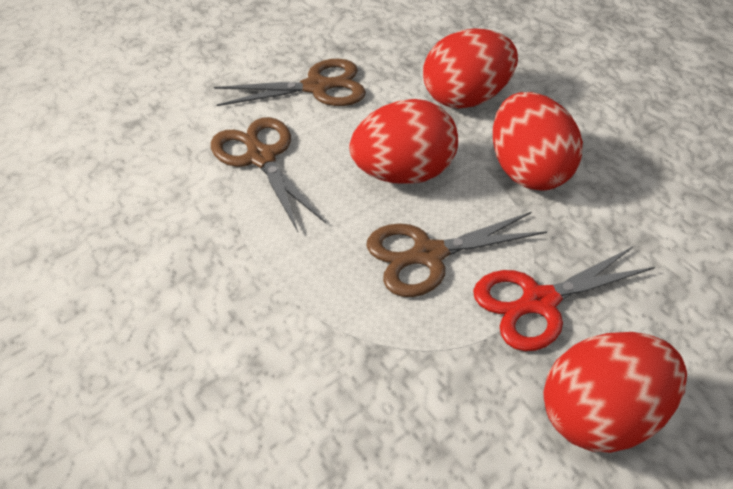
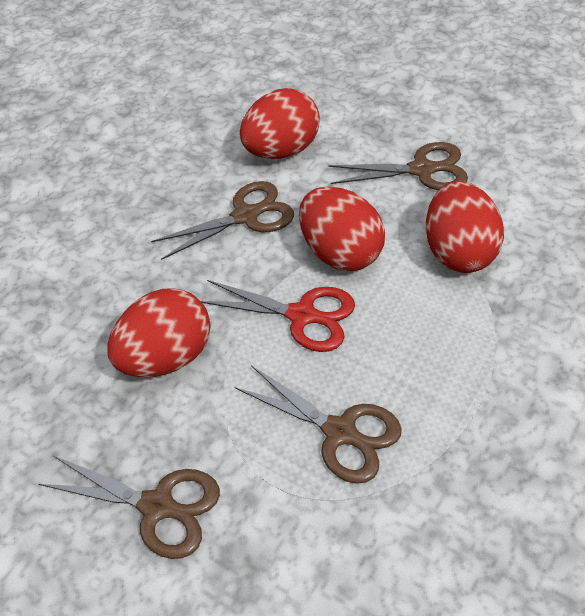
brown scissors: [211,117,326,232] [214,58,366,106] [366,212,547,297] = 3 -> [39,456,220,559] [151,181,294,260] [234,365,402,484] [328,142,468,190] = 4

